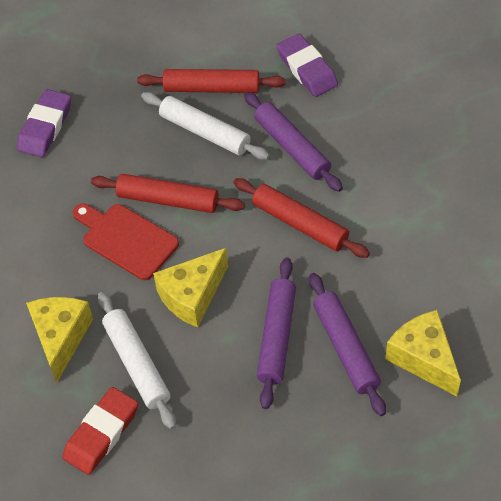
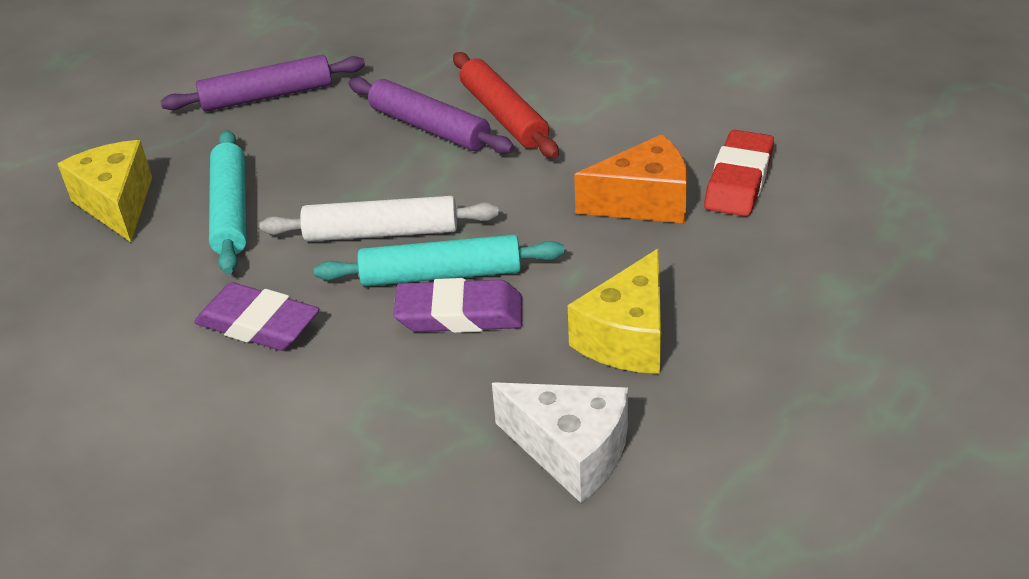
orange cheese: none = 0 -> [574,134,688,223] = 1
purple rolling pin: [244,92,343,192] [257,258,296,409] [309,273,386,416] = 3 -> [161,55,365,112] [348,77,514,154] = 2
red cutting board: [73,204,179,280] = 1 -> none = 0
red rolling pin: [91,174,245,213] [137,69,286,93] [233,178,370,258] = 3 -> [453,52,559,158] = 1
turquoise rolling pin: none = 0 -> [209,130,247,274] [314,235,565,286] = 2
white cheese: none = 0 -> [492,382,628,503] = 1
white rolling pin: [98,292,176,429] [141,92,270,160] = 2 -> [259,196,499,242] = 1
yellow cheese: [26,297,93,383] [153,248,228,328] [385,310,461,396] = 3 -> [58,140,152,242] [568,249,661,374] = 2

